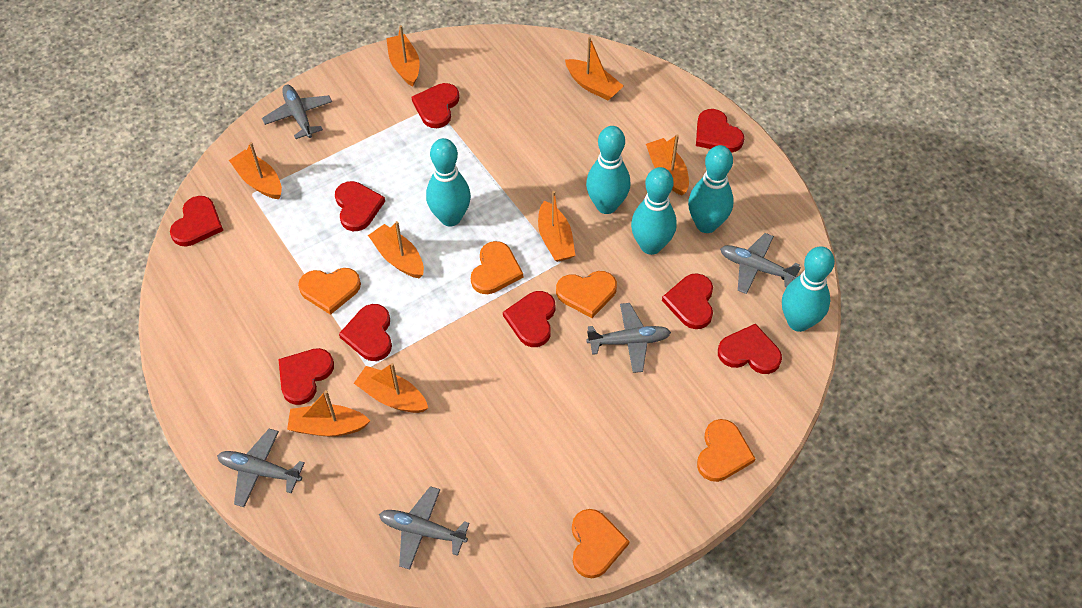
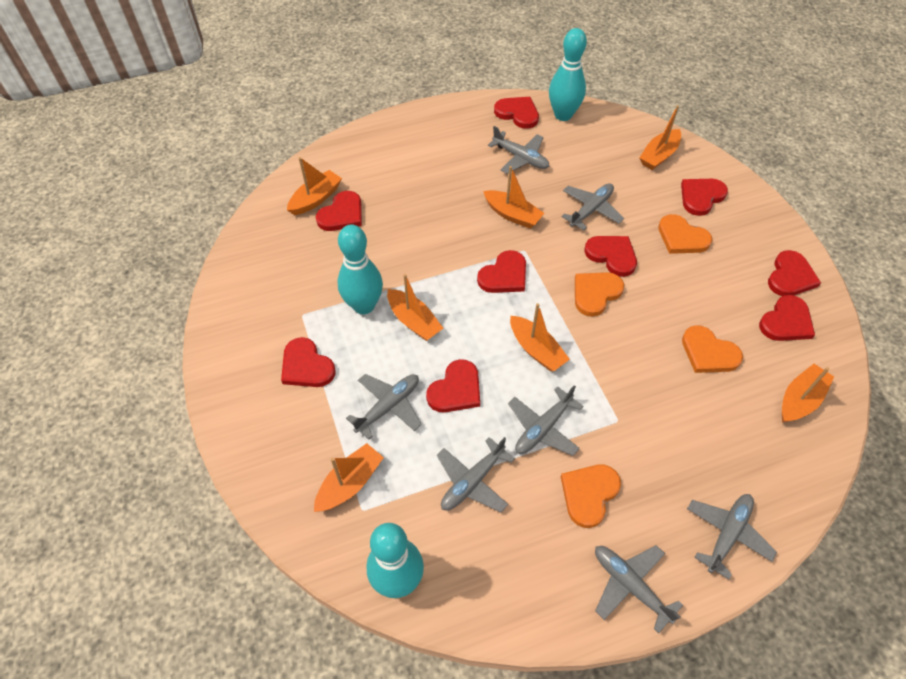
grey plane: [217,429,305,507] [262,85,332,139] [379,486,470,570] [586,303,671,373] [720,233,801,294] = 5 -> [346,374,422,440] [437,437,515,512] [488,126,549,174] [508,385,584,456] [561,183,624,230] [595,545,683,633] [687,494,777,580] = 7
orange boat: [229,142,282,199] [287,390,370,437] [354,363,428,413] [368,221,424,279] [386,25,420,87] [538,191,575,262] [565,37,623,101] [646,134,689,196] = 8 -> [287,157,342,215] [314,443,384,512] [387,274,443,341] [483,166,544,228] [510,303,570,371] [640,105,681,170] [782,364,834,423] = 7
orange heart: [298,268,361,315] [471,241,523,294] [556,271,617,318] [572,509,629,578] [697,419,756,482] = 5 -> [561,465,621,528] [575,272,624,317] [658,214,712,254] [682,325,743,373] = 4
turquoise bowling pin: [426,138,471,226] [586,126,631,214] [631,167,677,255] [688,145,733,233] [782,246,835,332] = 5 -> [337,225,383,314] [366,523,424,598] [549,28,587,121] = 3

